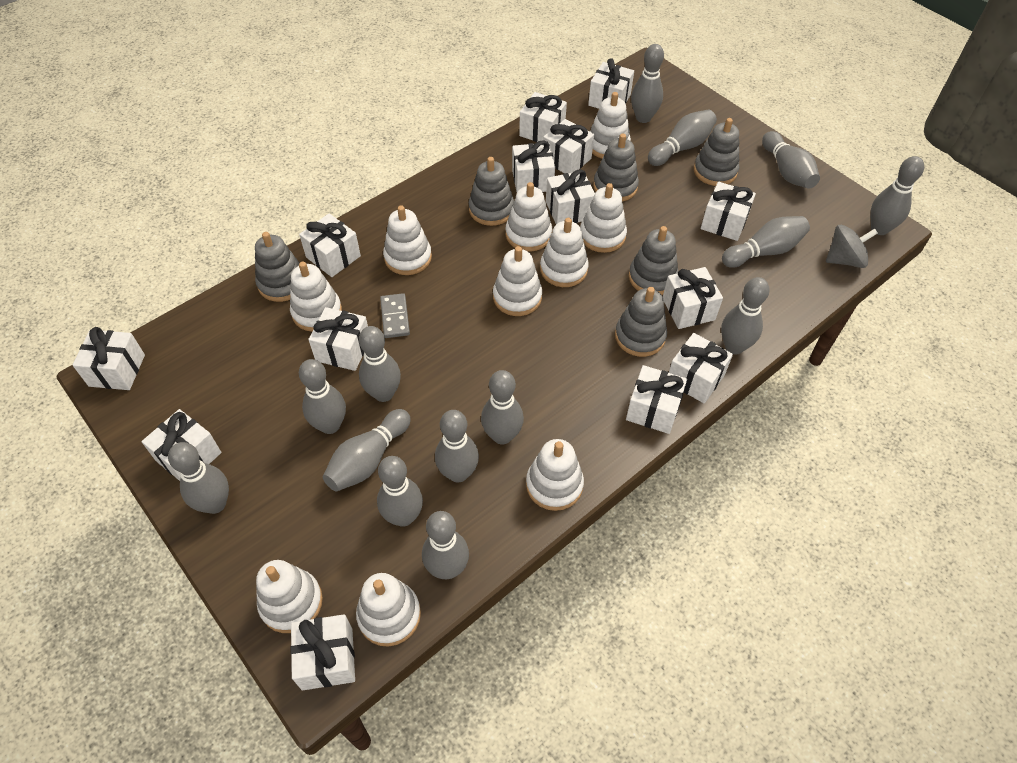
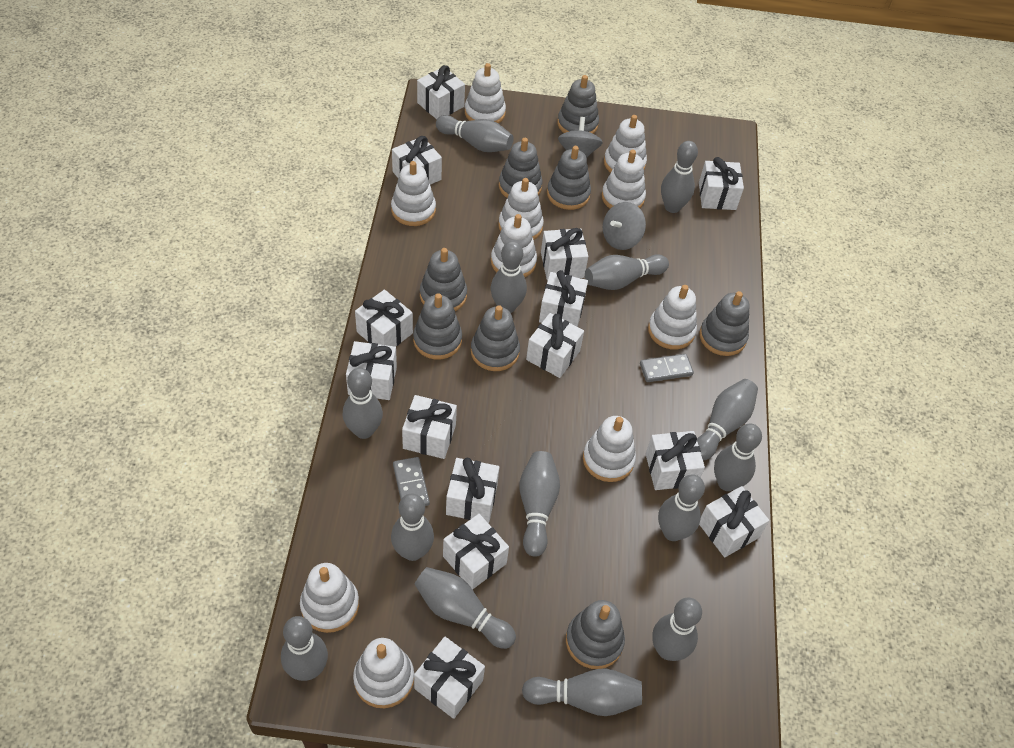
grey domino: [380,293,410,338] = 1 -> [393,457,430,506] [640,354,694,382] = 2
grey spinning top: [826,225,878,268] = 1 -> [558,117,603,158] [603,202,646,250] = 2
grey stacking toy: [255,232,299,302] [469,157,514,226] [593,133,639,202] [615,287,667,357] [629,226,678,295] [694,118,739,186] = 6 -> [413,293,462,360] [420,248,467,311] [471,305,520,371] [499,138,542,198] [547,146,591,210] [557,75,599,134] [566,600,625,669] [700,291,750,356] = 8

